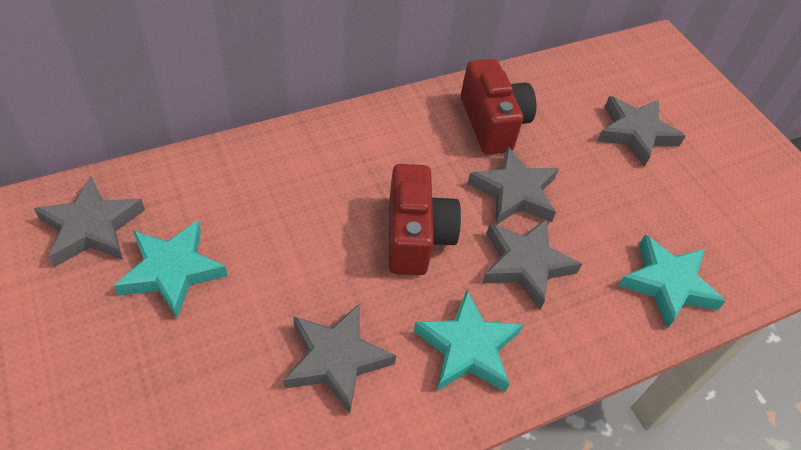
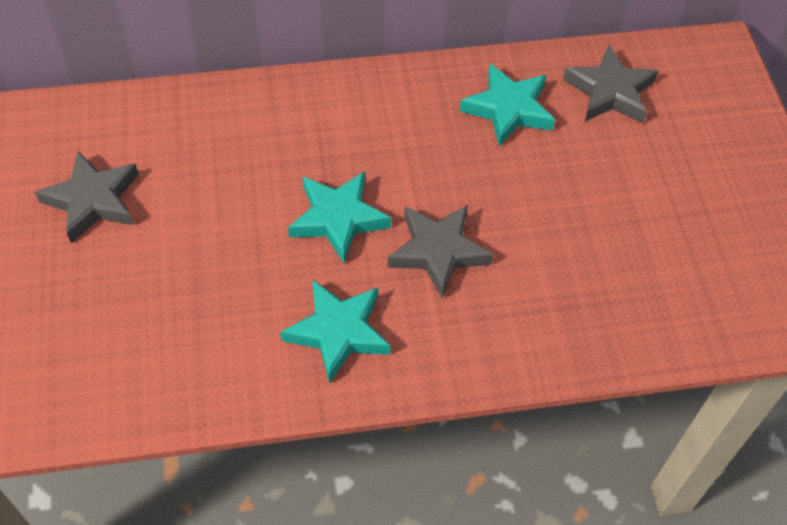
grey star: [34,176,145,267] [284,303,396,414] [467,146,559,225] [482,219,582,310] [597,96,686,167] = 5 -> [35,151,139,243] [388,205,493,298] [563,45,658,123] = 3
red camera: [389,164,461,275] [461,59,537,155] = 2 -> none = 0

